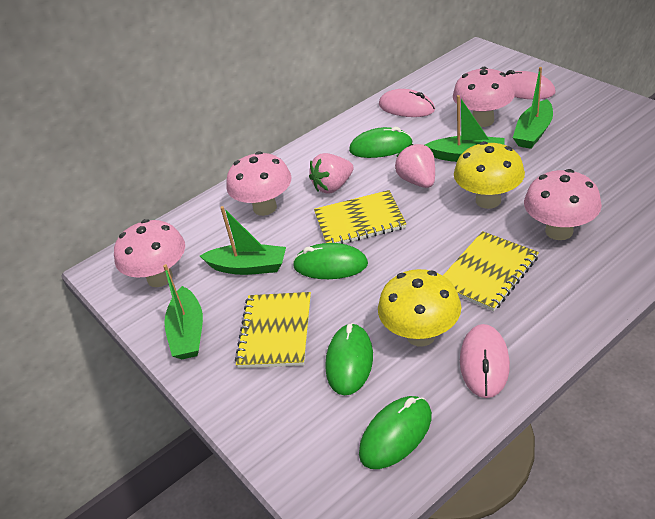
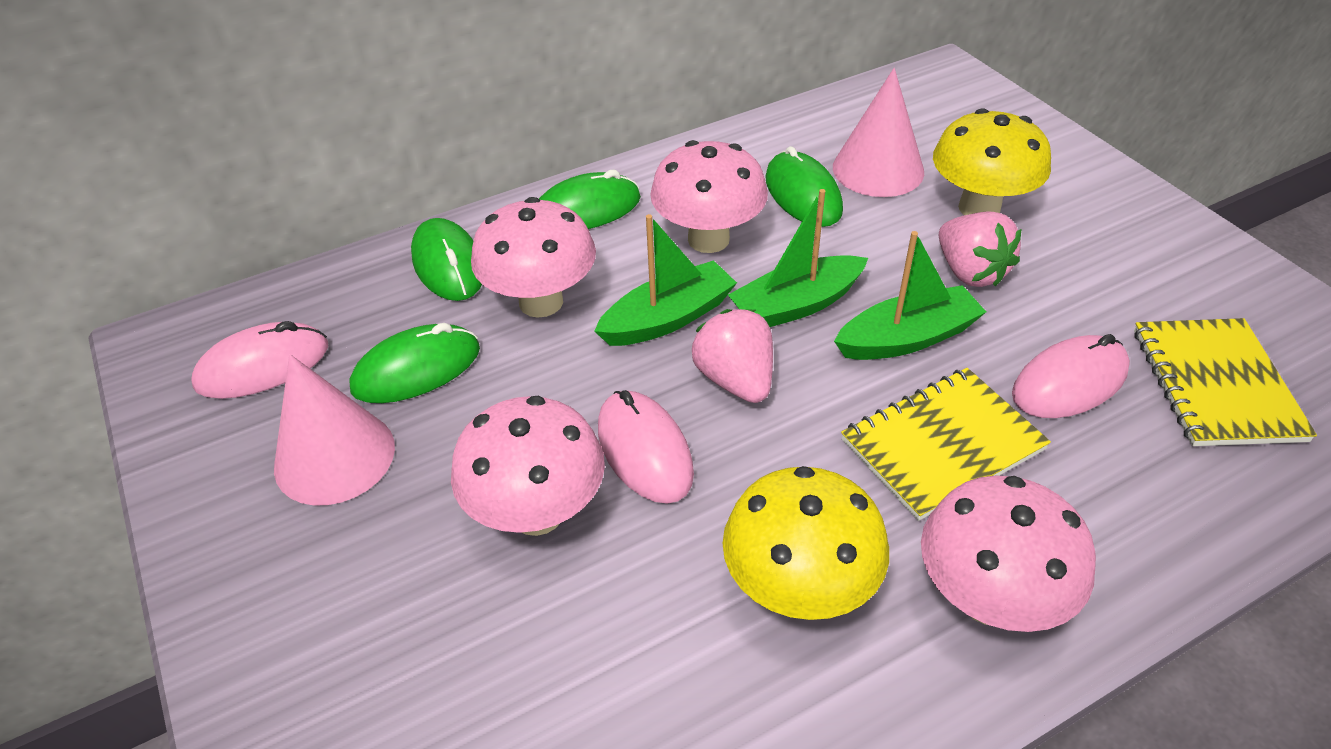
green boat: [163,264,203,359] [200,206,286,275] [425,95,504,162] [513,67,553,149] = 4 -> [594,214,737,346] [728,189,868,327] [834,231,986,360] = 3
pink cone: none = 0 -> [274,354,395,505] [833,68,924,197] = 2
yellow notebook: [235,292,311,368] [314,190,407,244] [443,231,539,311] = 3 -> [841,368,1051,521] [1134,318,1317,446] = 2

